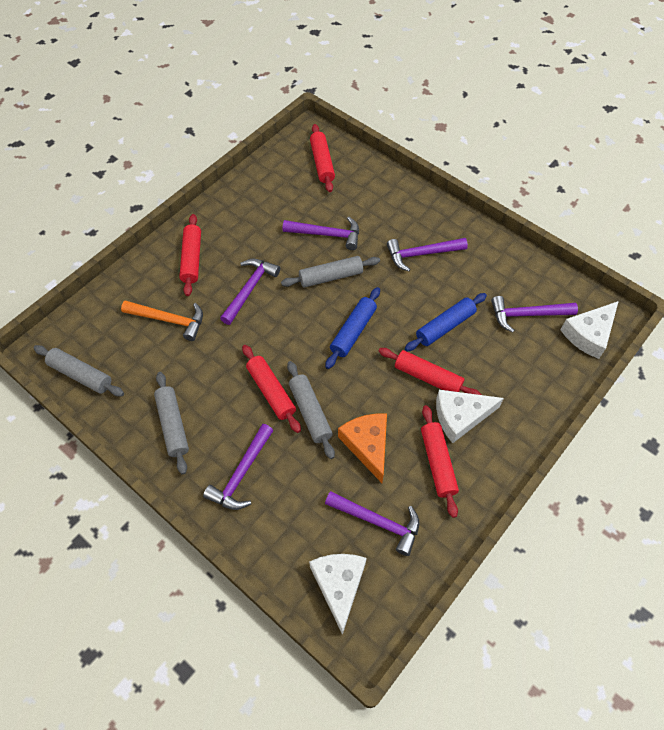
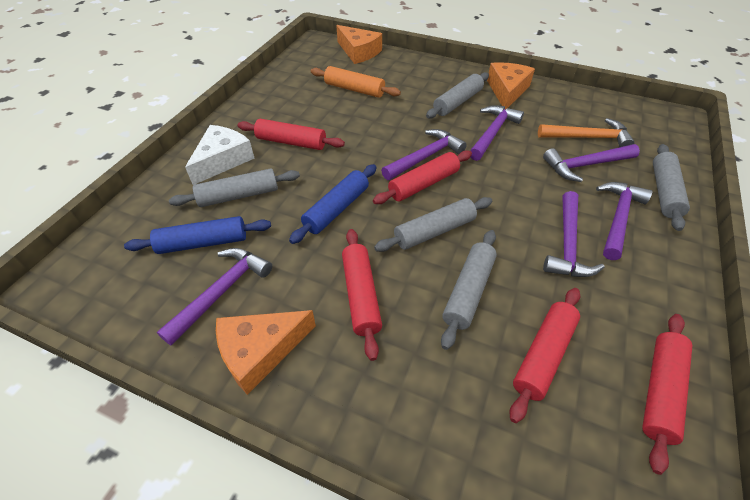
grey rolling pin: [33,345,124,396] [154,372,189,475] [281,256,380,288] [287,361,335,459] = 4 -> [169,168,300,207] [374,197,492,252] [426,72,489,119] [441,230,497,350] [653,144,690,231] = 5
orange cheese: [338,413,387,483] = 1 -> [216,310,316,395] [336,25,382,64] [487,62,535,109] = 3
orange rolling pin: none = 0 -> [311,66,401,98] = 1
white cheese: [309,554,367,635] [436,390,504,443] [561,301,619,359] = 3 -> [185,125,255,185] = 1

